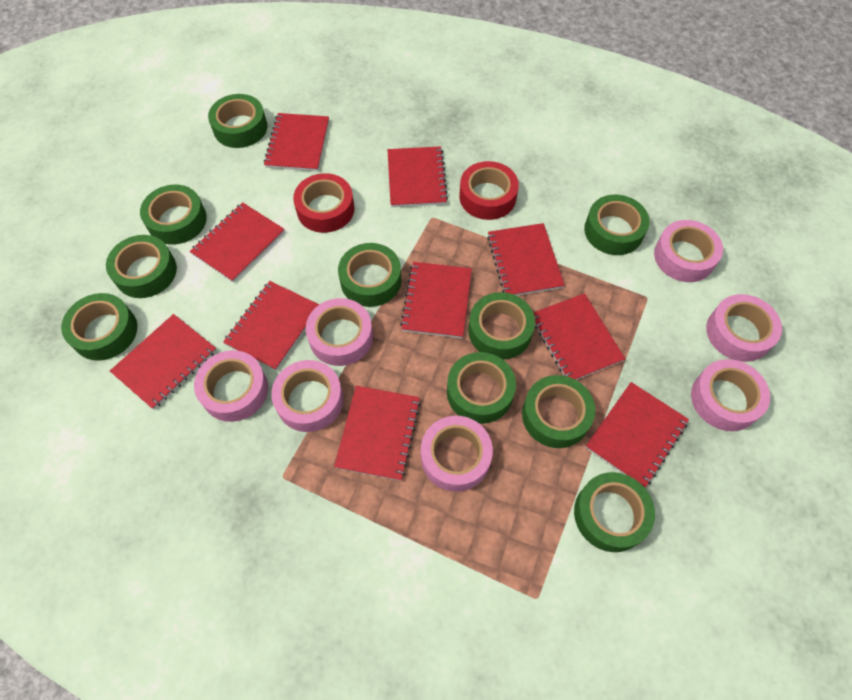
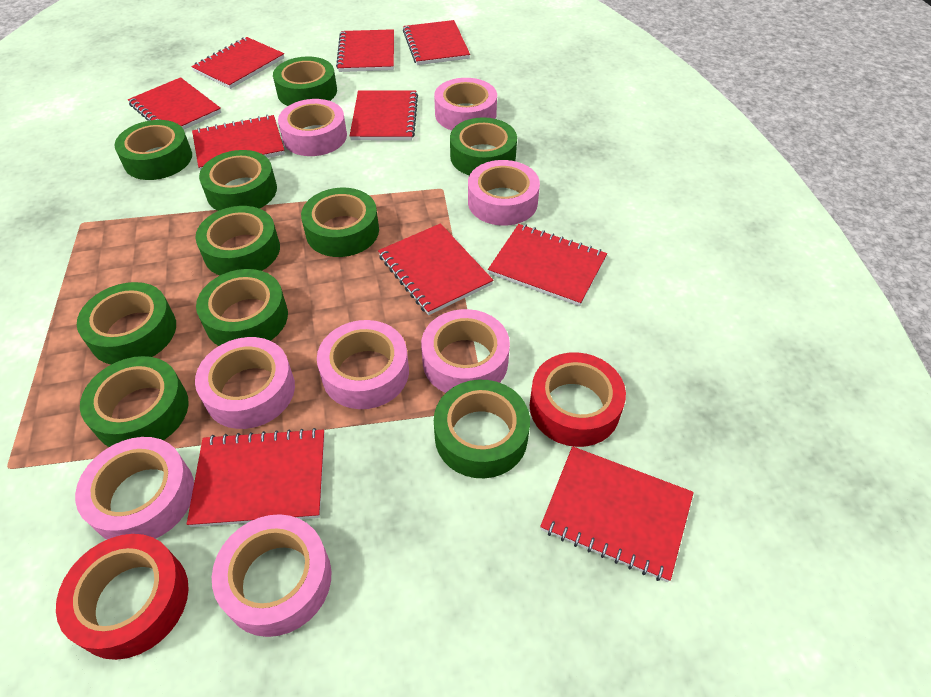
pink tape: [194,350,268,422] [271,360,343,432] [306,298,373,366] [421,416,493,492] [654,220,723,282] [691,359,770,431] [706,294,782,362] = 7 -> [75,437,194,540] [195,337,295,429] [212,514,331,637] [278,99,347,156] [317,320,409,409] [421,309,510,393] [434,78,497,130] [468,160,540,226] = 8

